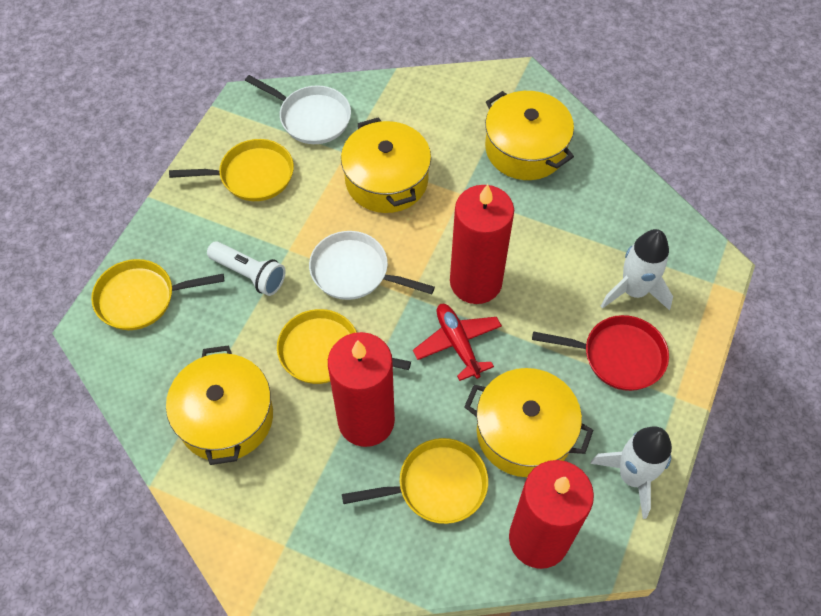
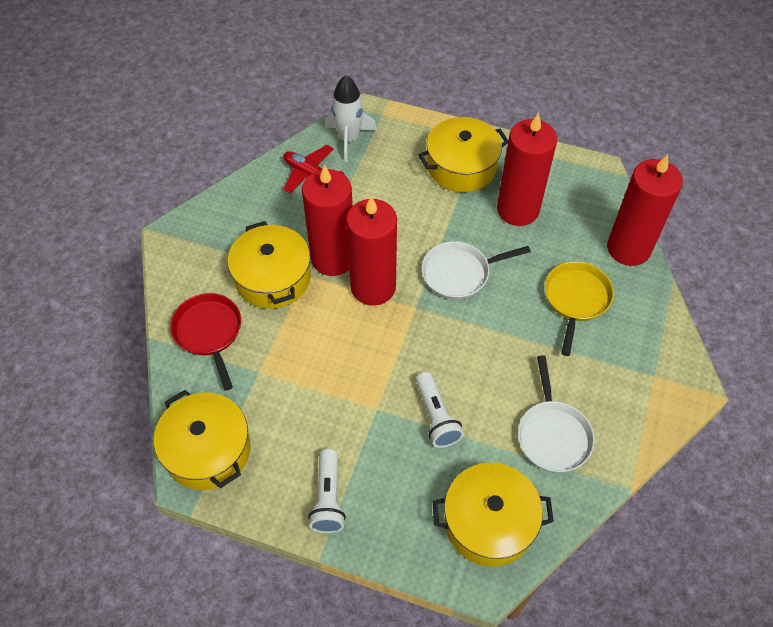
red candle: [328,332,395,447] [450,184,514,304] [509,460,594,569] = 3 -> [302,164,353,276] [346,196,397,306] [497,112,557,226] [607,154,683,266] = 4
white flashlight: [207,241,286,296] = 1 -> [308,449,346,533] [416,372,464,448] = 2
white rocket: [590,426,672,519] [601,229,673,310] = 2 -> [324,75,377,162] = 1
yellow pan: [91,259,224,330] [169,139,294,201] [277,309,411,384] [342,438,488,524] = 4 -> [544,261,614,356] = 1

